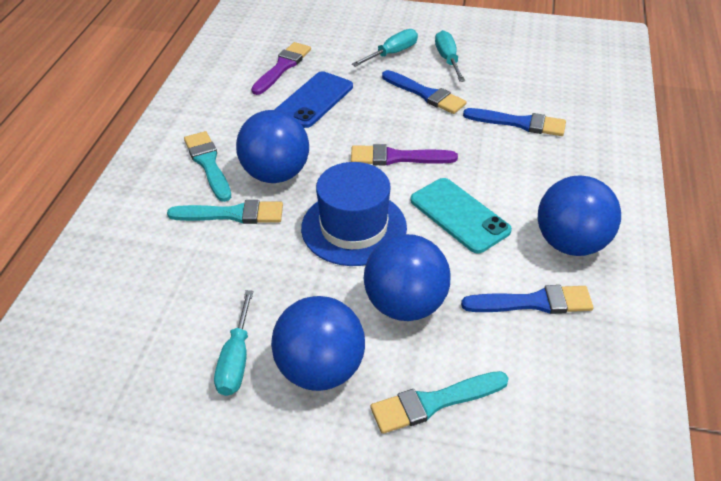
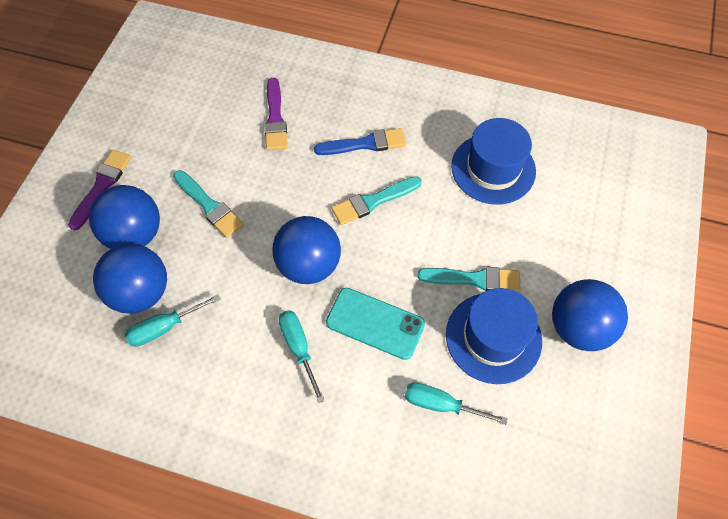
blue brush: [382,70,467,114] [461,285,593,314] [463,108,566,136] = 3 -> [314,128,406,155] = 1
blue hat: [301,162,407,266] = 1 -> [446,288,542,384] [451,118,536,205] = 2
blue phone: [275,71,353,128] = 1 -> none = 0

